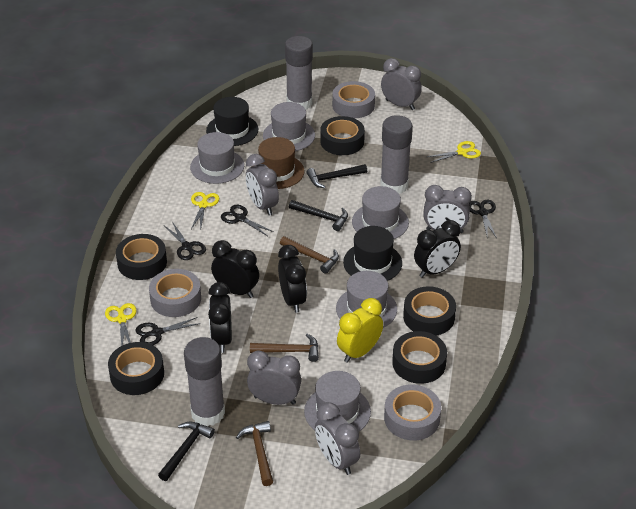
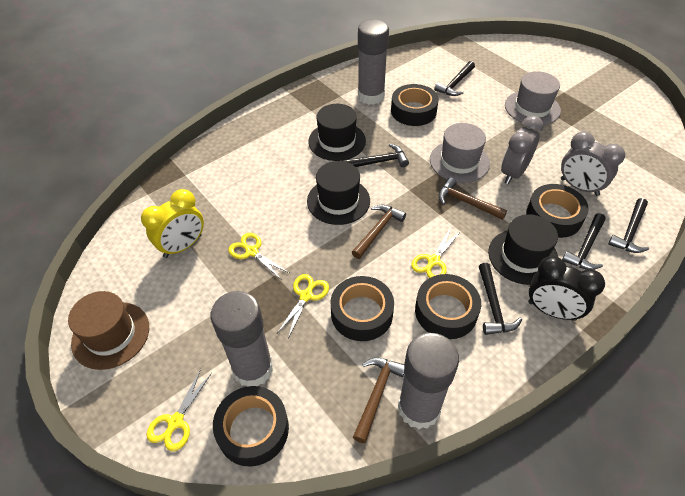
black clock: [208,282,232,353] [211,240,259,298] [278,245,307,313] [414,220,461,278] = 4 -> [528,256,605,321] = 1
black hammer: [158,422,215,481] [289,200,348,231] [306,164,367,188] = 3 -> [342,144,409,167] [434,61,475,96] [479,263,522,335] [562,213,606,270] [608,198,649,253] = 5
black hat: [206,97,258,146] [343,226,402,281] = 2 -> [307,161,370,225] [309,104,366,161] [488,214,559,285] = 3
black scissors: [135,317,201,345] [165,222,206,260] [221,205,274,236] [469,200,497,238] = 4 -> none = 0
grey clock: [246,154,279,216] [247,350,301,405] [315,402,360,475] [381,58,422,110] [423,185,472,233] = 5 -> [501,116,544,184] [561,131,625,196] = 2
grey hat: [190,132,244,184] [263,102,315,151] [304,371,371,432] [336,271,397,328] [352,186,409,239] = 5 -> [430,123,490,183] [505,71,561,125] = 2
grey tape: [149,269,201,317] [332,81,375,118] [384,385,441,441] = 3 -> none = 0
yellow scissors: [105,303,136,346] [191,192,219,231] [427,141,481,163] = 3 -> [147,369,212,451] [228,233,289,280] [277,274,329,338] [411,227,461,278] = 4

